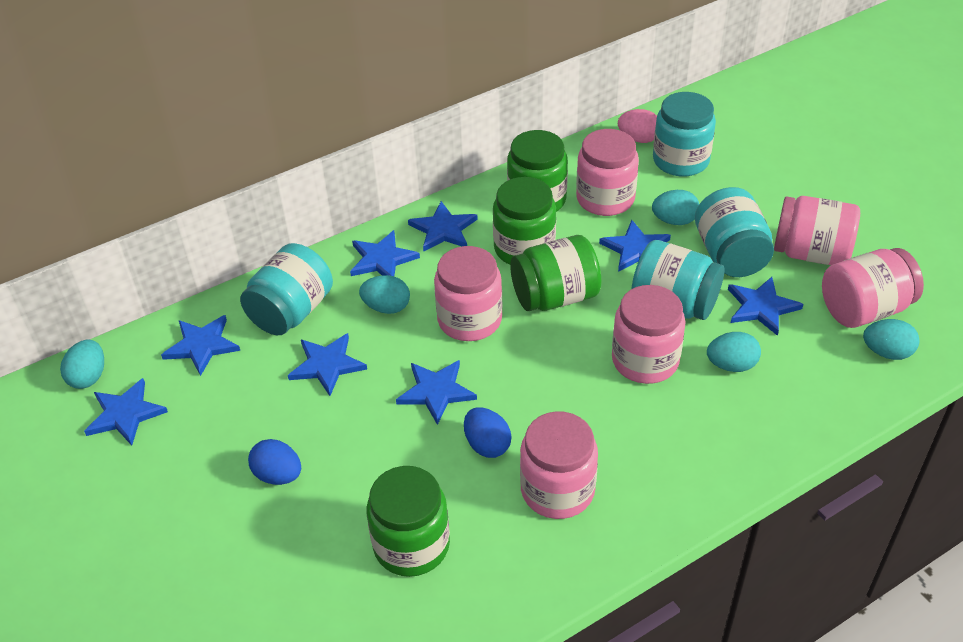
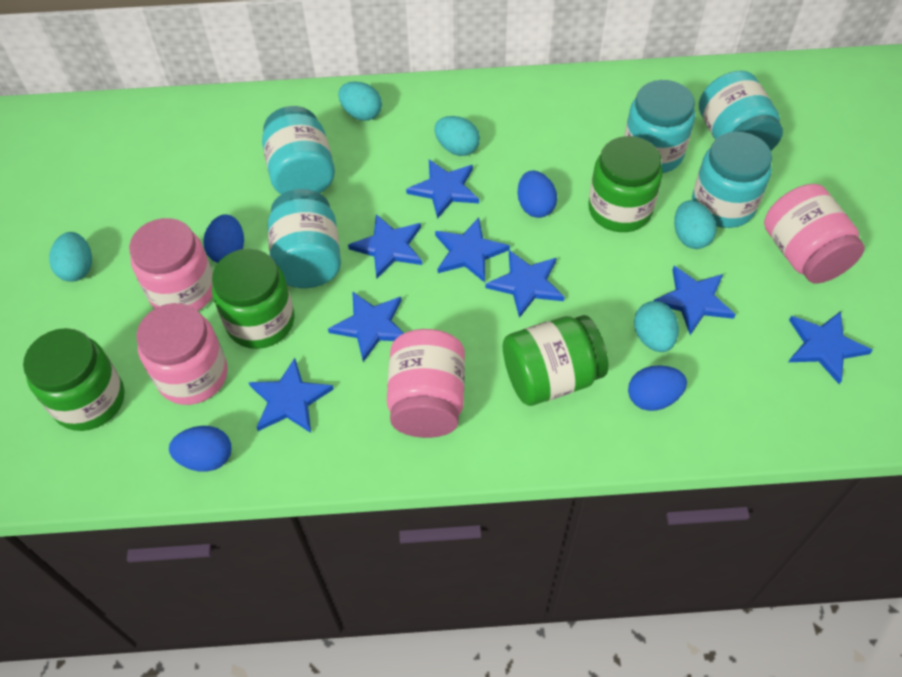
blue egg: [248,439,301,485] [464,407,512,458] = 2 -> [169,426,231,472] [203,214,244,263] [518,170,557,218] [628,365,687,411] = 4
pink egg: [618,109,657,143] = 1 -> none = 0
pink jar: [434,246,502,341] [520,411,598,519] [576,129,639,216] [612,285,686,384] [774,196,860,265] [822,248,924,328] = 6 -> [129,218,213,311] [136,303,228,405] [387,329,465,438] [764,184,865,284] = 4
turquoise jar: [240,243,333,335] [631,240,724,320] [653,92,716,177] [695,187,774,277] = 4 -> [262,106,335,195] [268,189,341,288] [624,80,695,173] [692,132,772,228] [699,71,783,151] = 5

